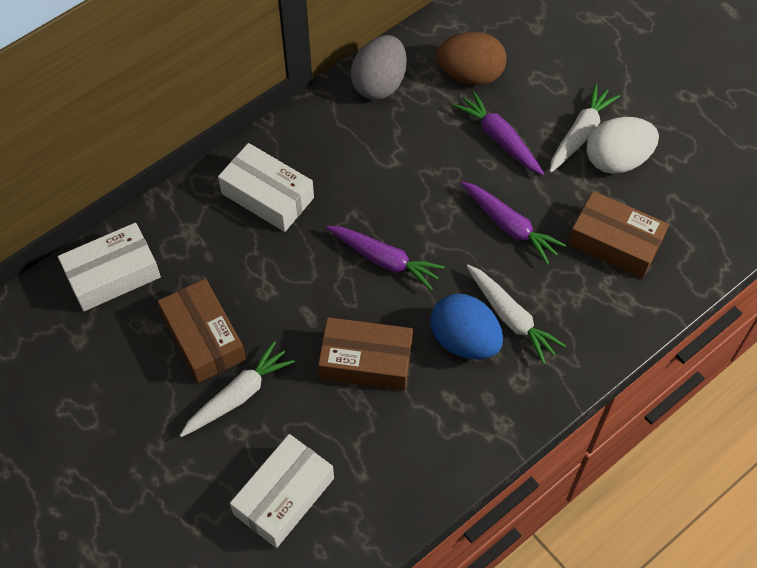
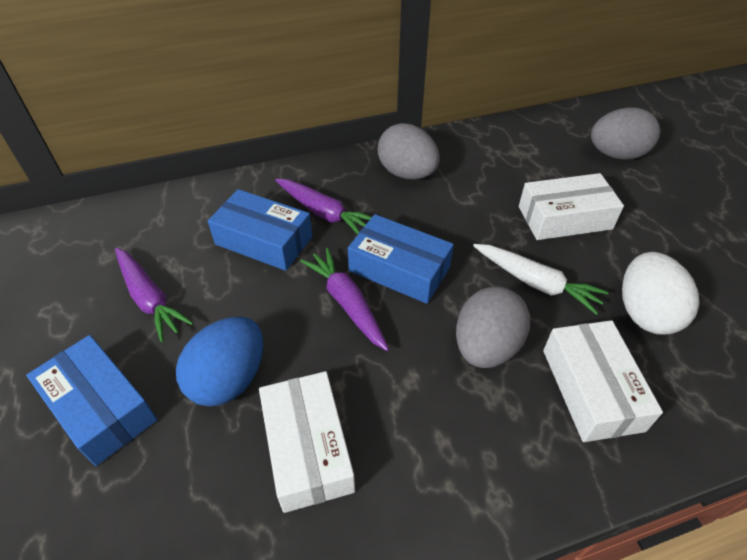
blue box: none = 0 -> [26,335,157,466] [208,189,312,271] [348,214,454,304] = 3
brown box: [158,279,246,383] [318,317,413,391] [568,191,669,279] = 3 -> none = 0
brown egg: [437,32,507,85] = 1 -> none = 0
grey egg: [351,35,407,100] = 1 -> [378,123,440,179] [456,286,530,368] [591,107,660,159] = 3
white carrot: [180,341,295,437] [467,265,566,364] [550,84,620,173] = 3 -> [473,244,609,315] = 1

